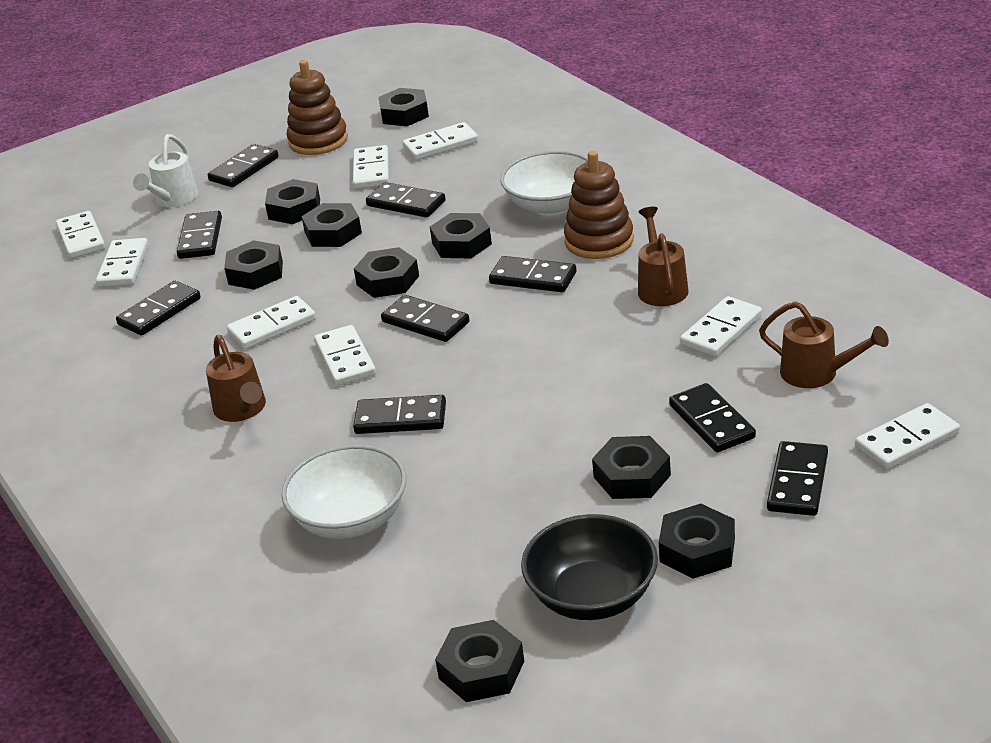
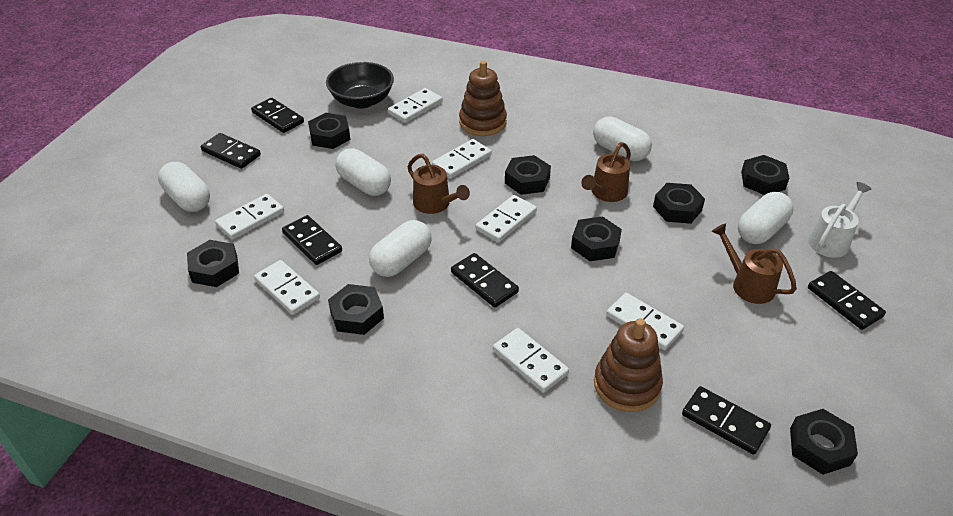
black domino: [116,281,201,336] [177,211,222,259] [208,144,279,187] [353,395,446,434] [366,182,446,218] [381,295,470,342] [489,256,577,292] [669,383,756,452] [767,441,828,516] = 9 -> [201,133,261,169] [251,98,304,133] [282,215,342,265] [451,253,519,308] [682,386,771,455] [808,271,886,330] = 6
black nut: [224,240,283,290] [265,179,320,224] [301,203,362,247] [354,247,419,298] [379,88,429,126] [430,213,492,258] [435,620,524,702] [592,436,671,499] [659,504,735,579] = 9 -> [187,240,239,287] [308,113,351,149] [328,284,384,335] [505,155,551,195] [571,216,622,261] [653,183,705,224] [741,155,789,195] [790,409,858,475] = 8
white bowl: [281,445,406,539] [500,151,588,216] = 2 -> none = 0
white capsule: none = 0 -> [158,162,210,212] [335,148,391,196] [369,220,432,277] [593,117,652,161] [738,192,793,244] = 5
white domino: [56,211,105,259] [96,238,149,287] [227,296,316,349] [314,325,376,386] [353,145,389,189] [403,122,478,160] [680,296,762,357] [855,403,960,469] = 8 -> [215,194,284,240] [254,260,320,315] [388,88,443,123] [432,139,492,179] [476,195,537,242] [493,328,569,393] [606,293,684,350] = 7

